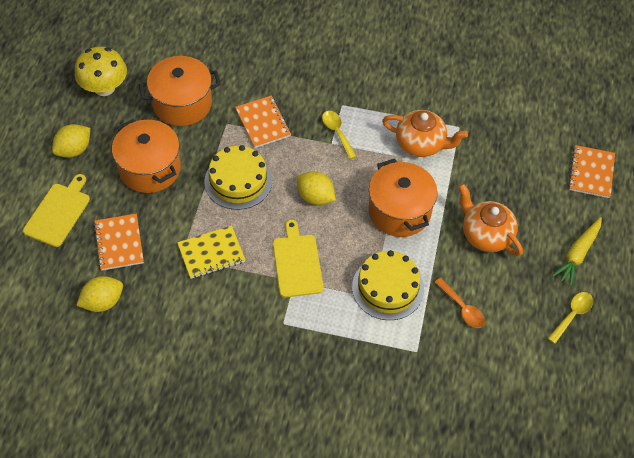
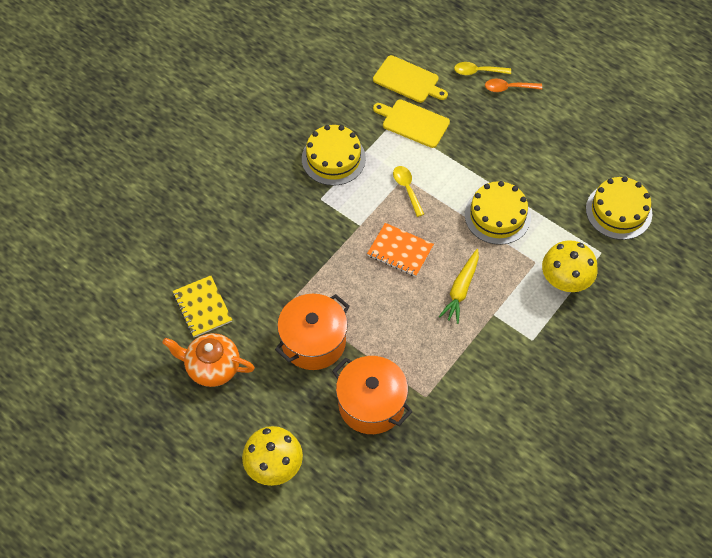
orange notebook: [94,214,144,271] [235,95,291,148] [568,145,615,198] = 3 -> [367,223,434,277] = 1
orange pot: [112,119,181,193] [139,56,221,126] [368,159,438,237] = 3 -> [275,294,350,370] [332,356,413,434] = 2
orange teapot: [382,110,468,157] [458,184,523,256] = 2 -> [162,333,255,387] = 1
yellow cake: [204,145,272,210] [352,250,424,320] = 2 -> [302,125,366,186] [465,181,531,245] [586,176,652,240] = 3
yellow lemon: [52,124,90,158] [76,276,123,312] [297,171,336,205] = 3 -> none = 0
yellow mushroom: [75,47,127,96] = 1 -> [242,426,303,486] [542,240,598,292] = 2

